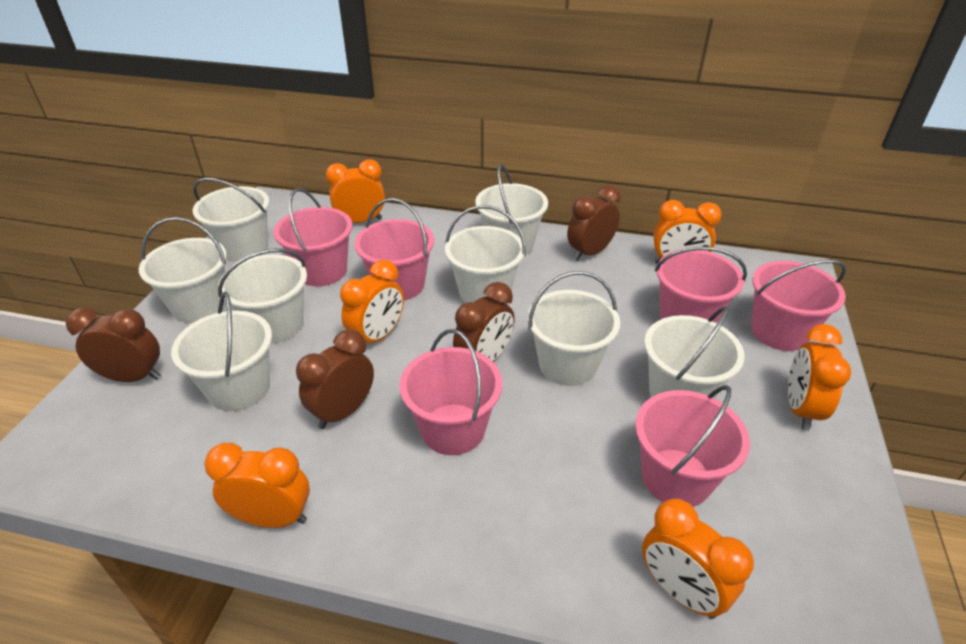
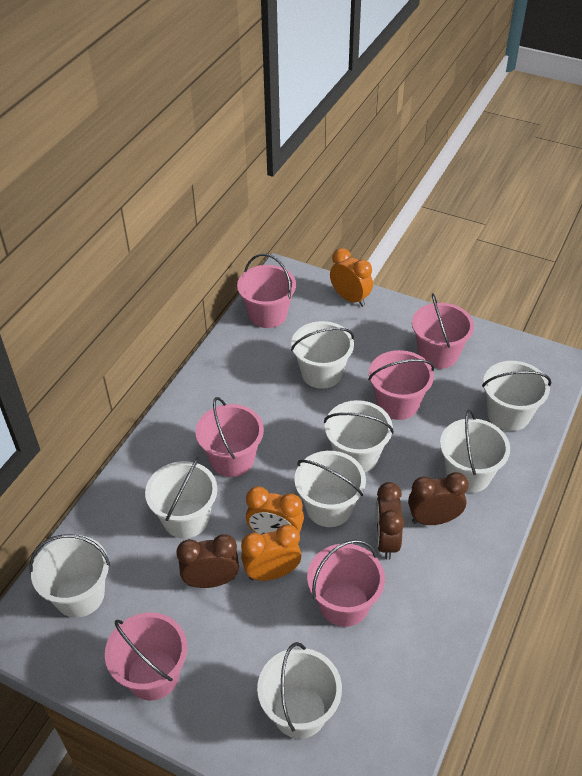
brown clock: [66,307,161,382] [296,329,374,429] [453,282,515,362] [567,185,621,261] = 4 -> [176,534,239,588] [375,482,404,560] [408,472,469,525] = 3
orange clock: [205,443,310,528] [326,159,385,223] [340,259,404,343] [642,498,754,619] [653,200,722,263] [788,324,852,431] = 6 -> [241,525,301,581] [246,487,304,535] [330,248,373,307] = 3

